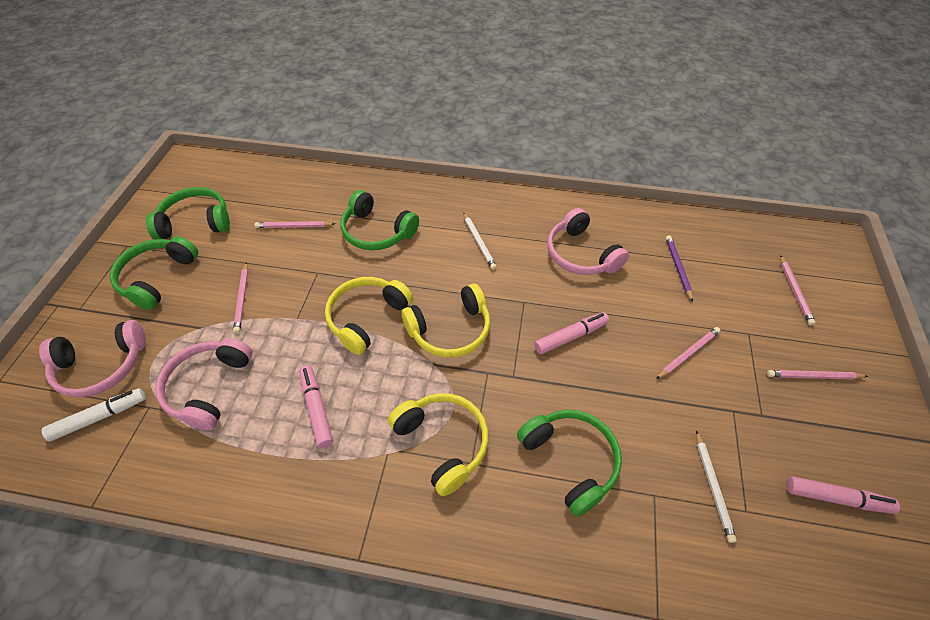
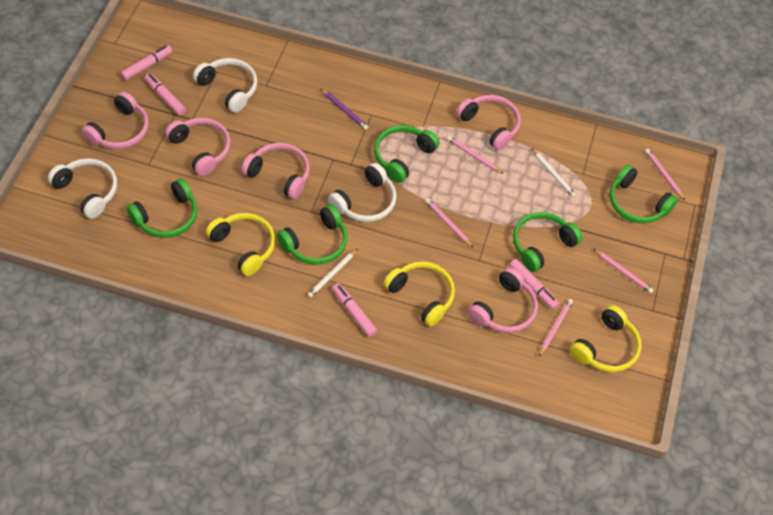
green headphones: [110,236,198,310] [146,187,230,239] [340,190,419,250] [517,410,622,517] = 4 -> [127,178,197,238] [277,205,347,265] [374,125,439,183] [513,212,582,272] [610,165,678,223] = 5
pink headphones: [39,320,146,397] [155,338,252,430] [547,208,629,275] = 3 -> [81,92,149,149] [165,118,231,176] [242,143,310,199] [456,95,521,151] [468,267,538,333] = 5
pink marker: [299,365,333,448] [534,312,609,354] [786,476,900,514] = 3 -> [120,45,172,81] [144,73,186,116] [332,283,377,337] [509,259,559,309] = 4
white headphones: none = 0 -> [48,158,117,219] [193,58,257,113] [328,163,397,222] = 3
white marker: [42,388,146,442] = 1 -> none = 0

